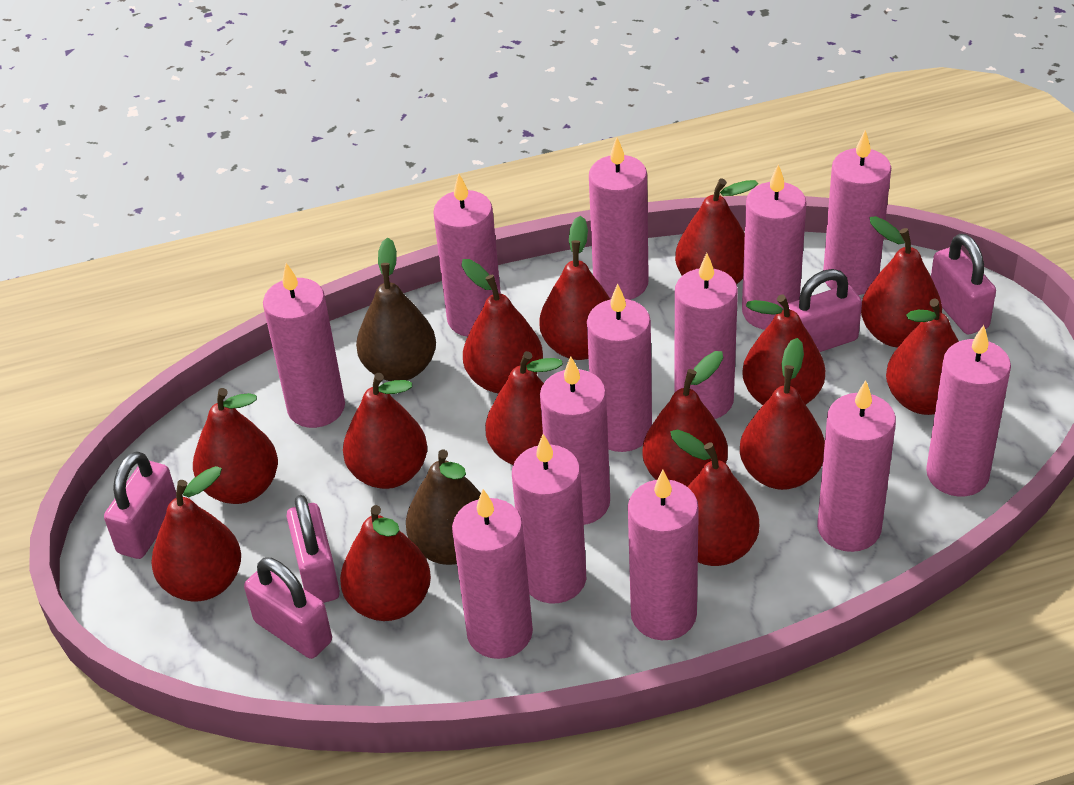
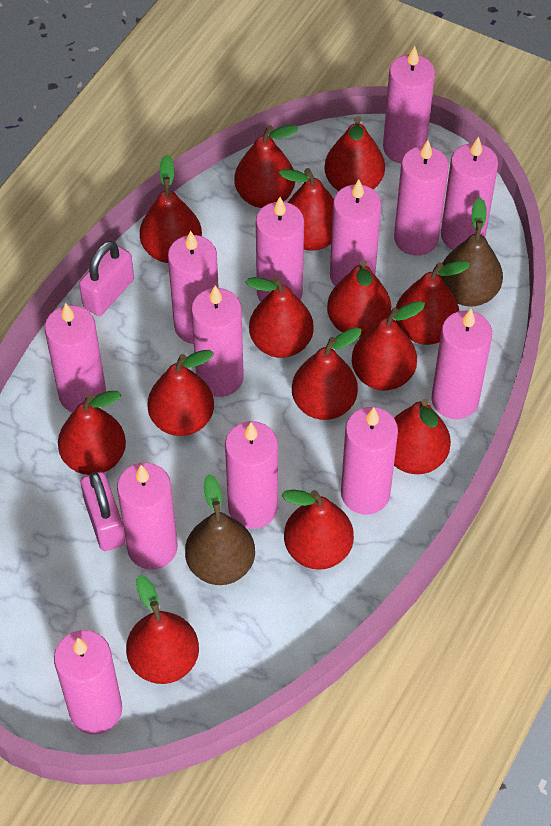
pink padlock: [104,451,176,559] [244,558,332,659] [286,495,340,603] [788,269,862,352] [931,234,996,335] = 5 -> [79,241,134,316] [81,472,125,551] = 2

